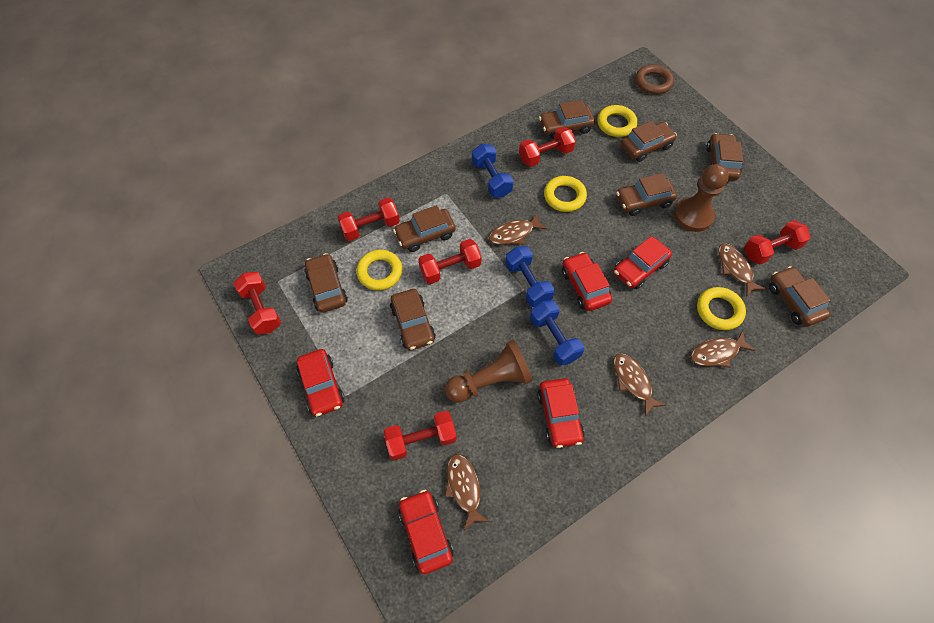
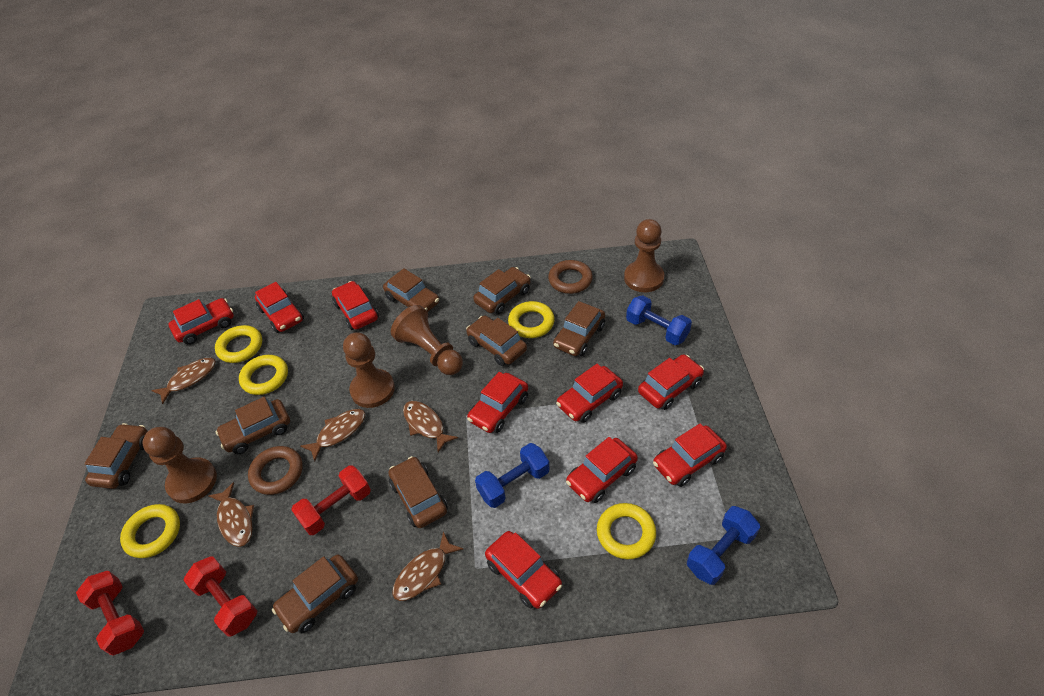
brown pawn: [445,340,532,403] [674,164,729,232] = 2 -> [142,427,217,504] [343,332,395,408] [391,305,463,375] [624,219,665,292] = 4
brown ring: [635,64,674,94] = 1 -> [248,446,303,495] [548,260,593,294] = 2
red car: [296,349,344,417] [398,490,454,574] [537,378,584,448] [562,252,612,311] [614,236,672,289] = 5 -> [169,298,234,345] [255,282,304,333] [332,281,379,330] [467,372,528,433] [485,531,562,609] [556,364,623,423] [566,437,638,503] [638,354,704,410] [653,423,727,487] = 9
red dumbbell: [234,272,281,335] [338,198,400,241] [384,411,457,460] [418,239,482,284] [519,127,576,167] [744,220,811,265] = 6 -> [76,571,144,656] [183,557,257,637] [291,466,371,535] = 3
yellow ring: [356,250,402,290] [544,176,587,212] [597,105,637,137] [697,287,746,330] = 4 -> [120,504,180,558] [215,325,262,363] [239,355,288,395] [508,301,555,338] [597,503,656,559] = 5

